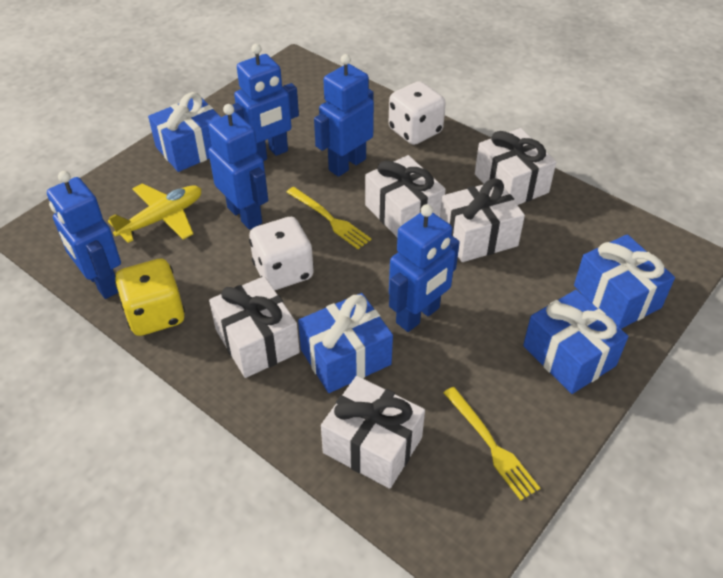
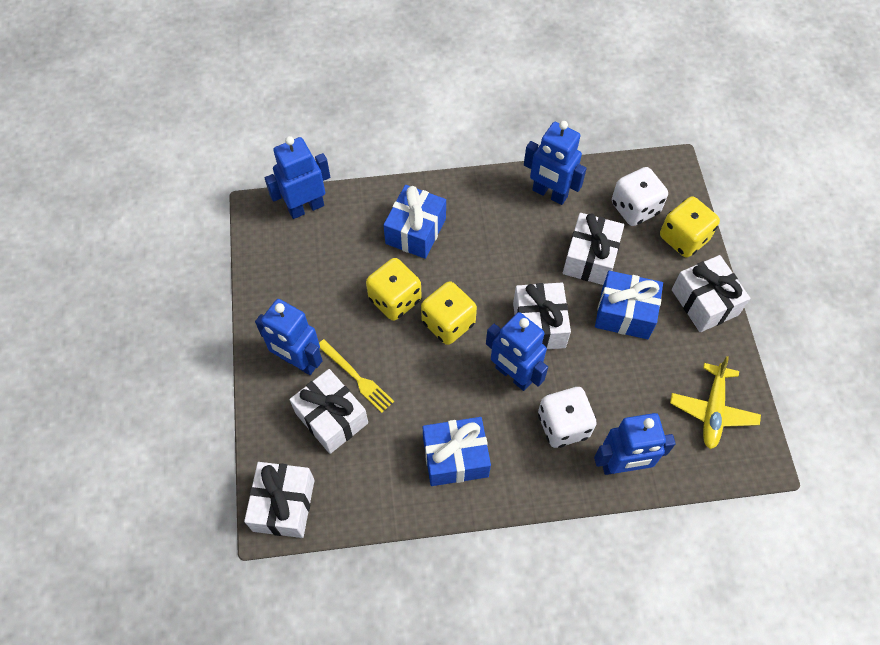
blue gift: [148,92,221,172] [298,293,393,393] [523,290,628,394] [574,234,675,329] = 4 -> [383,185,446,259] [422,417,491,486] [595,271,663,339] = 3
yellow dice: [115,259,185,336] = 1 -> [366,258,422,321] [421,281,477,345] [660,196,720,257] = 3
yellow fork: [287,187,371,249] [443,387,540,500] = 2 -> [319,339,394,413] = 1

